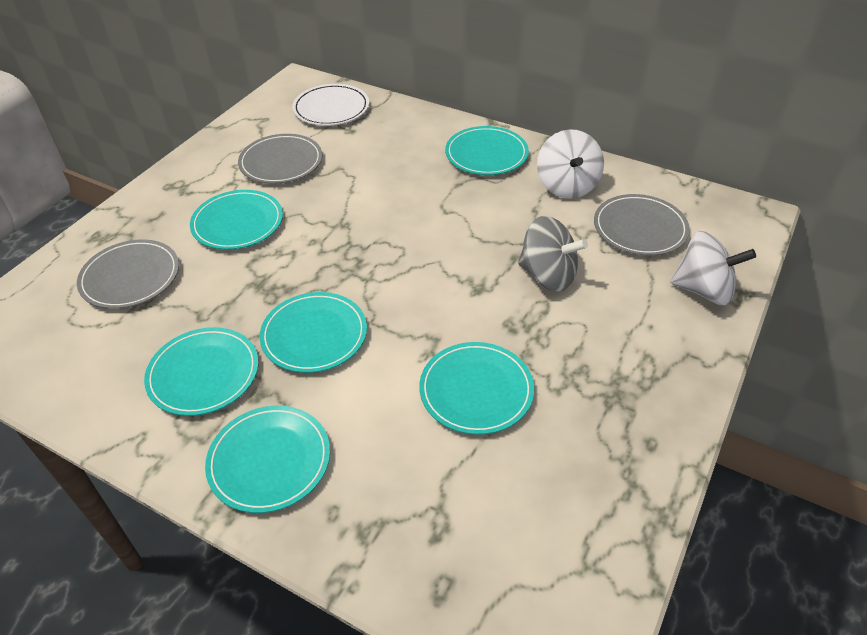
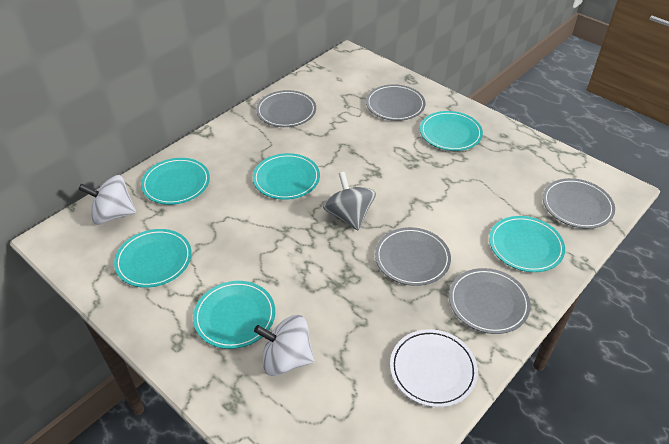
grey plate: [77,239,179,309] [238,134,322,184] [594,194,690,256] = 3 -> [256,90,316,127] [366,84,425,121] [375,227,451,286] [449,268,531,334] [543,178,615,229] = 5

